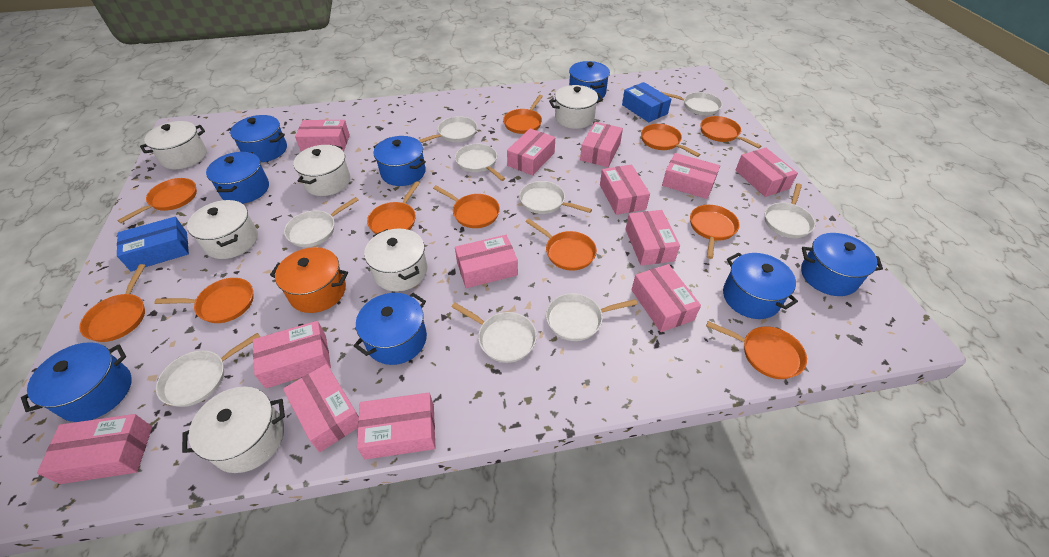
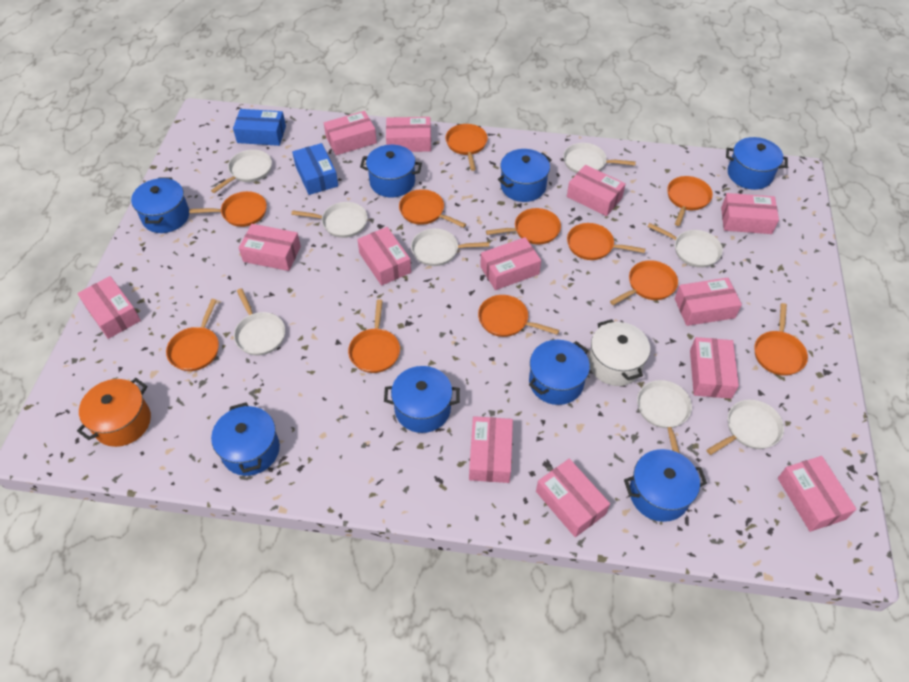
white pan: [156,333,260,407] [284,197,358,247] [419,116,477,143] [451,303,537,363] [455,144,505,181] [519,181,592,214] [546,293,638,341] [662,92,722,116] [765,183,815,238] = 9 -> [211,150,272,193] [234,288,285,356] [291,202,368,238] [411,228,489,266] [563,143,636,173] [637,380,692,453] [647,223,723,268] [706,399,784,455] = 8
white pot: [140,121,207,169] [182,387,285,473] [187,200,258,259] [293,145,350,196] [364,228,427,292] [549,85,603,129] = 6 -> [589,319,650,386] = 1

